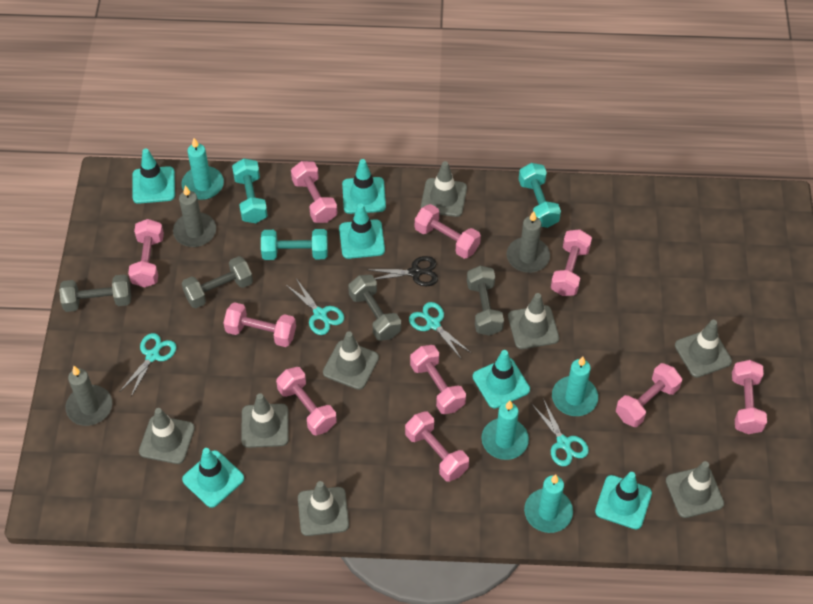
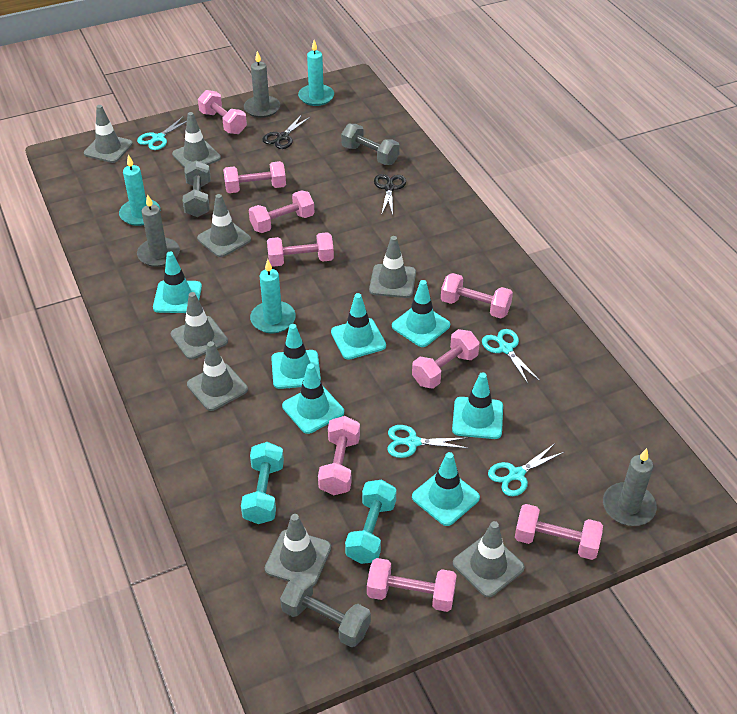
black scissors: [366,256,438,287] = 1 -> [262,115,310,149] [374,174,406,215] = 2
grey dumbbell: [59,274,131,312] [182,256,253,308] [348,275,401,341] [467,266,504,336] = 4 -> [183,161,211,217] [280,575,371,647] [341,124,400,165] = 3
pink dumbbell: [128,219,164,288] [224,302,296,347] [276,367,337,435] [291,161,338,223] [405,411,469,482] [410,345,466,414] [415,204,481,259] [551,229,592,296] [616,363,682,427] [732,360,767,434] = 10 -> [198,90,247,134] [223,161,286,193] [249,190,315,233] [267,232,334,267] [318,416,360,495] [367,558,457,612] [412,329,480,389] [441,273,513,318] [515,504,603,560] = 9
turquoise candle: [182,138,224,200] [481,400,529,460] [524,474,573,533] [552,357,598,416] = 4 -> [119,154,160,226] [250,259,296,333] [298,40,334,106] = 3
turquoise dumbbell: [232,158,268,223] [261,229,328,260] [519,163,561,228] = 3 -> [241,442,284,524] [345,480,397,564] = 2
turquoise traffic cone: [133,149,175,204] [182,448,244,508] [339,203,385,259] [342,159,386,214] [473,350,530,409] [595,472,652,530] = 6 -> [153,252,202,313] [271,324,321,389] [282,363,344,434] [331,293,386,360] [392,280,450,347] [412,452,480,526] [452,372,503,439] = 7

